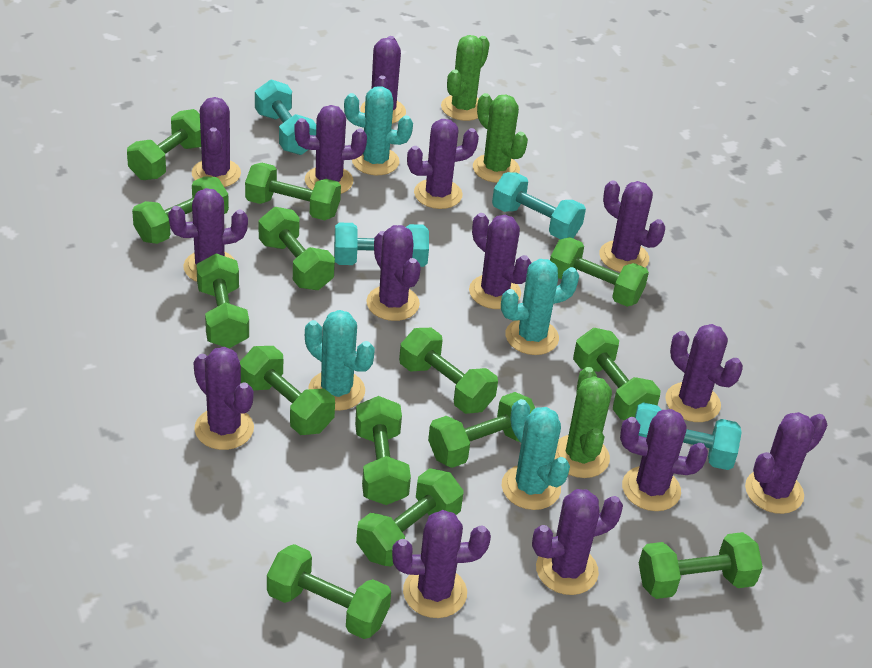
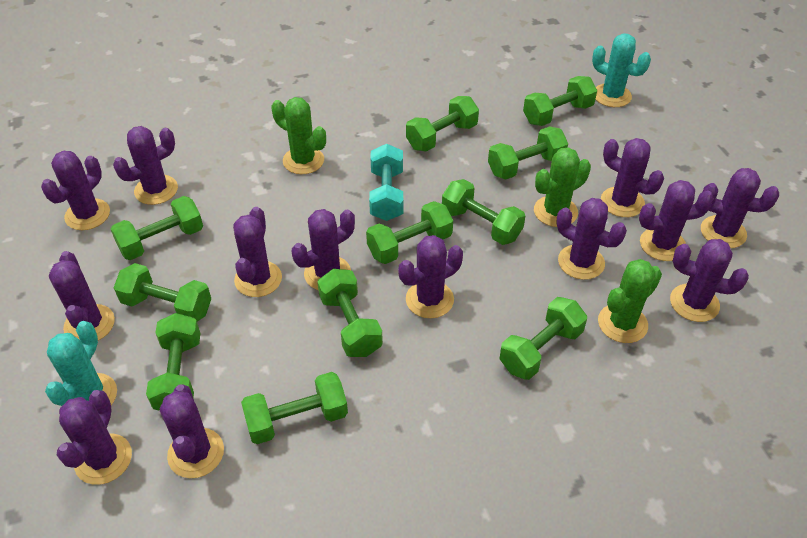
green dumbbell: [127,109,201,180] [132,176,229,244] [196,253,249,348] [240,346,335,435] [245,163,341,220] [259,207,335,290] [267,544,391,639] [355,396,411,505] [356,468,464,566] [399,328,498,414] [428,392,535,468] [550,237,649,307] [573,328,661,420] [639,532,763,599] = 14 -> [111,196,203,260] [114,263,211,322] [146,313,200,411] [241,372,348,444] [317,269,383,357] [366,201,453,264] [406,96,479,151] [442,179,525,245] [488,126,568,180] [499,297,587,380] [523,76,597,126] = 11
purple cactus: [168,188,248,282] [192,97,241,187] [193,347,254,450] [294,105,367,194] [360,36,406,124] [366,225,421,321] [392,510,491,618] [407,119,479,209] [469,213,532,309] [532,489,623,595] [599,180,665,272] [620,409,708,511] [665,324,743,422] [745,412,827,514] = 14 -> [41,151,110,230] [49,251,115,341] [57,390,132,485] [113,126,178,205] [160,384,224,478] [233,207,282,297] [291,209,355,290] [398,235,463,318] [556,198,627,280] [601,138,664,217] [639,180,714,261] [670,239,749,322] [701,168,779,248] = 13
turquoise cactus: [305,310,375,411] [344,86,413,175] [501,259,579,355] [502,399,570,510] = 4 -> [45,321,117,406] [592,33,651,107] = 2
turquoise dumbbell: [255,79,316,155] [334,223,429,267] [492,172,586,239] [635,402,742,470] = 4 -> [369,144,403,221] = 1

